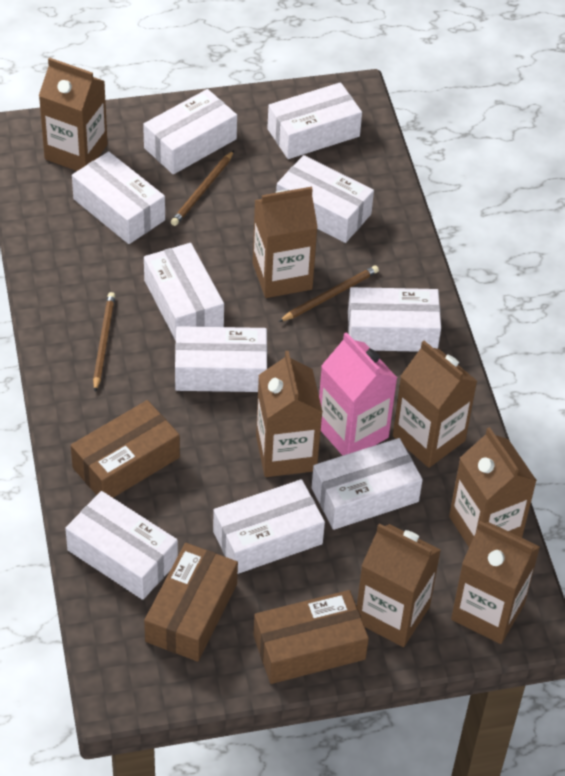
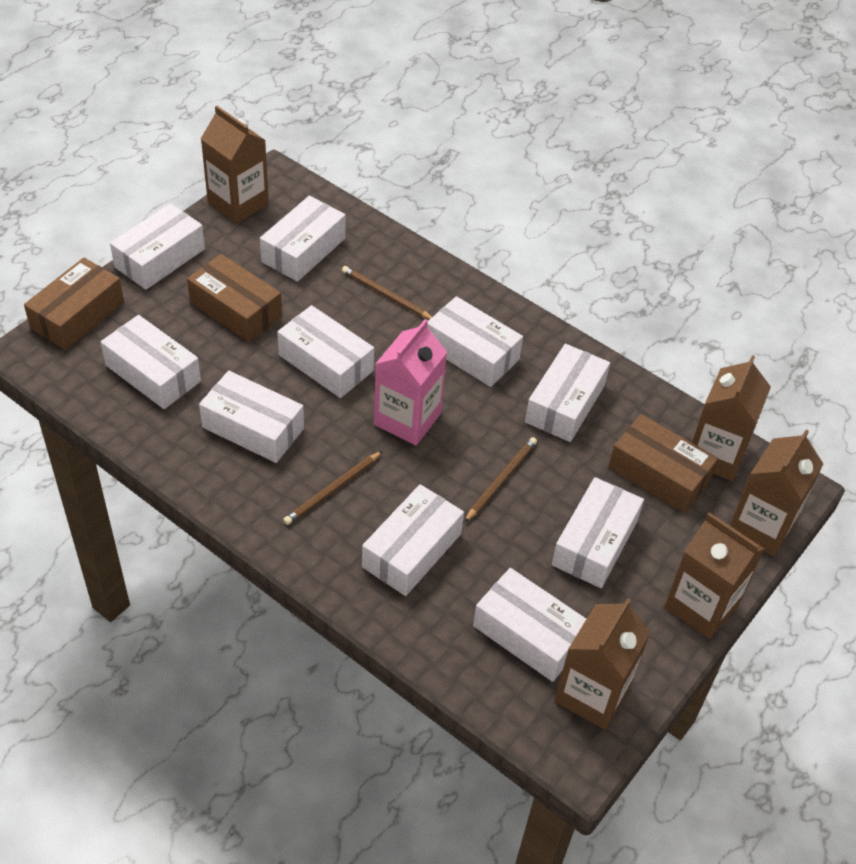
brown carton: [39,57,108,171] [253,187,318,298] [256,351,323,477] [357,523,441,647] [393,341,477,468] [449,427,537,547] [451,521,540,644] = 7 -> [201,106,269,224] [554,598,650,730] [664,513,764,639] [692,355,771,481] [730,430,823,556] = 5

